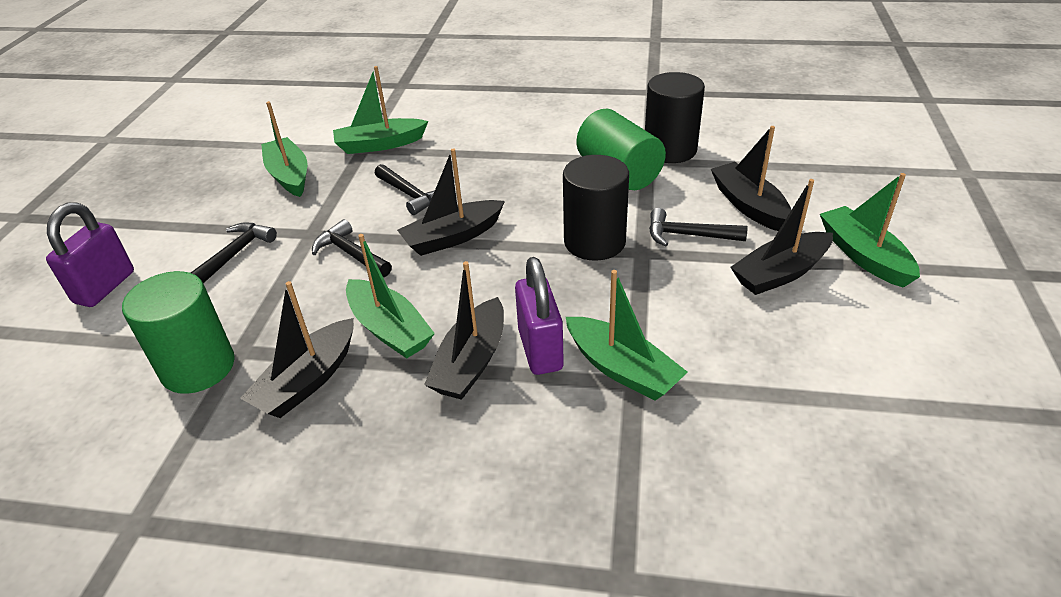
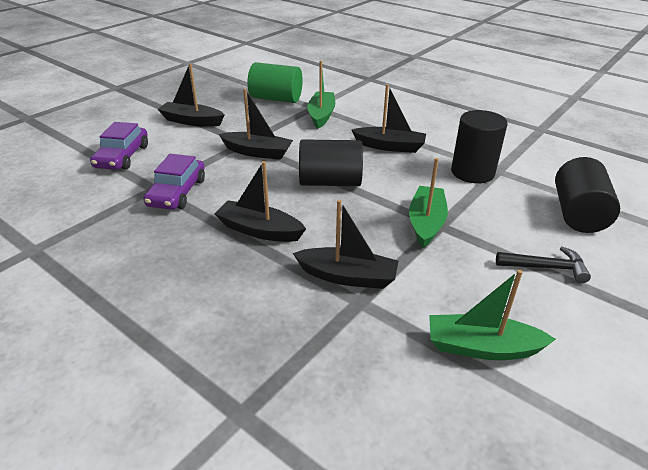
black cylinder: [563,155,629,261] [645,72,705,163] = 2 -> [299,139,363,186] [451,110,508,183] [555,157,620,233] = 3
black hammer: [191,222,277,283] [312,219,392,277] [374,164,435,215] [649,208,748,247] = 4 -> [496,247,591,283] = 1
green boat: [261,101,307,197] [333,66,428,154] [346,234,435,359] [566,270,687,400] [820,173,920,288] = 5 -> [307,61,335,129] [409,158,448,248] [429,270,556,360] = 3
green cylinder: [122,271,235,394] [577,109,666,190] = 2 -> [248,62,303,103] = 1
purple car: none = 0 -> [90,122,148,170] [143,154,205,210] = 2
purple padlock: [46,202,134,307] [515,257,564,375] = 2 -> none = 0

